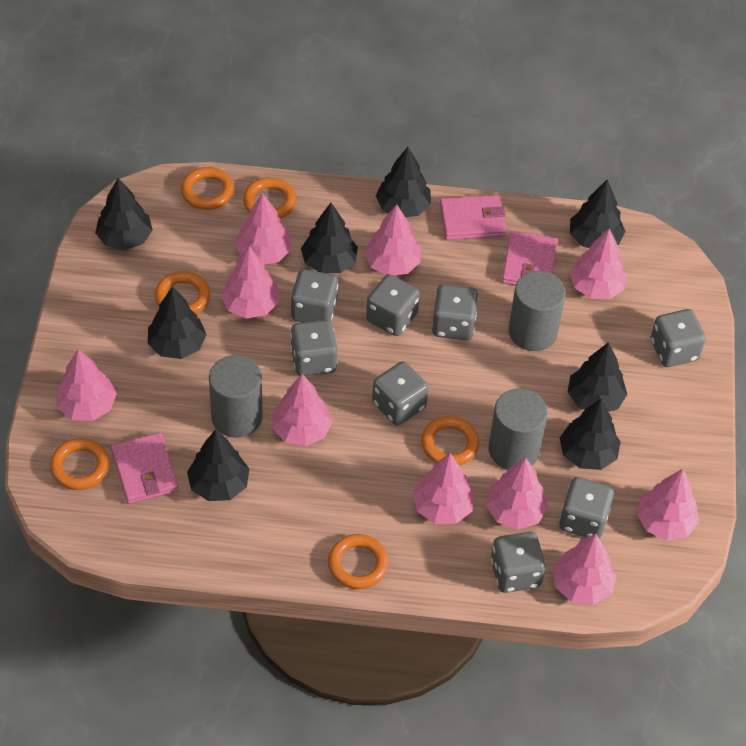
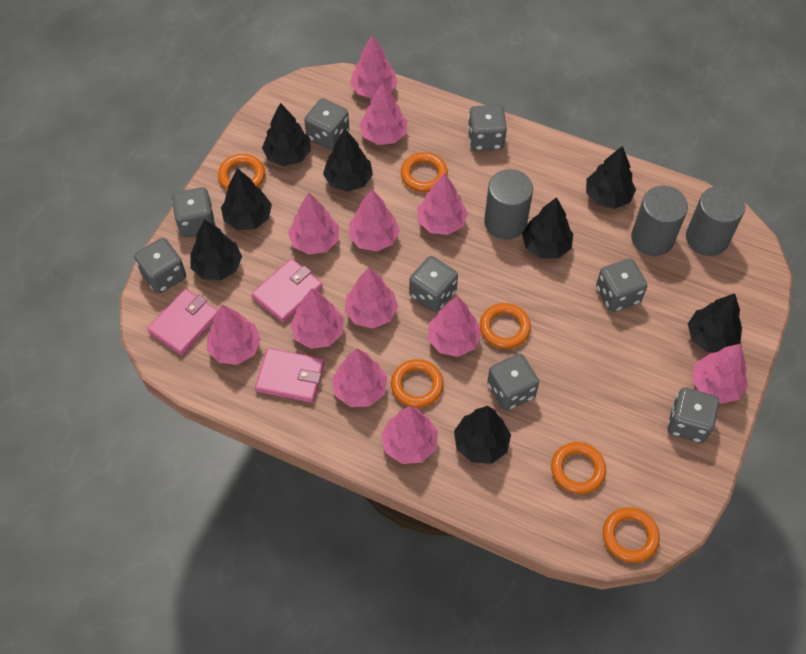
pink tree: [56,349,117,421] [221,247,279,319] [235,193,291,265] [272,374,333,446] [364,204,421,275] [413,453,475,524] [486,457,548,530] [553,534,617,605] [570,228,627,299] [637,469,699,540] = 10 -> [207,304,261,365] [288,193,339,255] [290,288,344,349] [332,348,387,407] [345,267,398,329] [349,190,400,252] [350,35,397,98] [359,82,407,145] [381,406,438,464] [417,173,468,235] [428,296,482,357] [692,344,748,404] = 12

